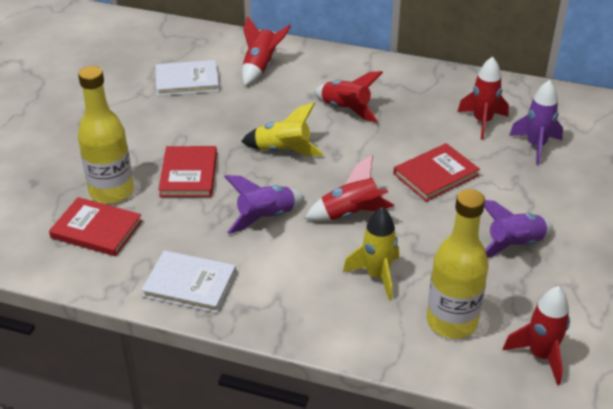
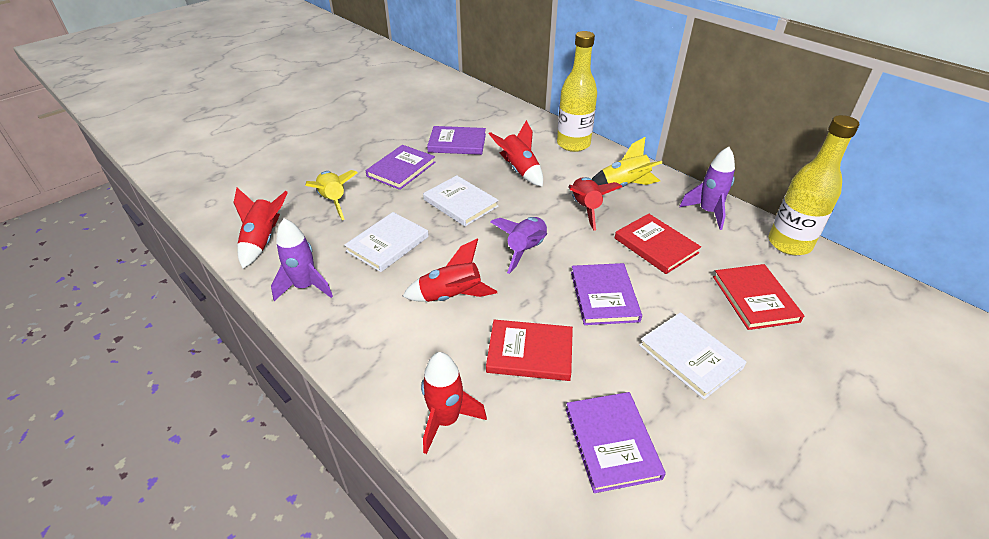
purple book: none = 0 -> [366,145,435,190] [427,126,486,155] [566,392,666,493] [571,263,642,325] = 4
white book: [141,250,236,313] [155,60,219,96] = 2 -> [344,212,429,272] [423,175,499,226] [639,312,747,400] = 3

